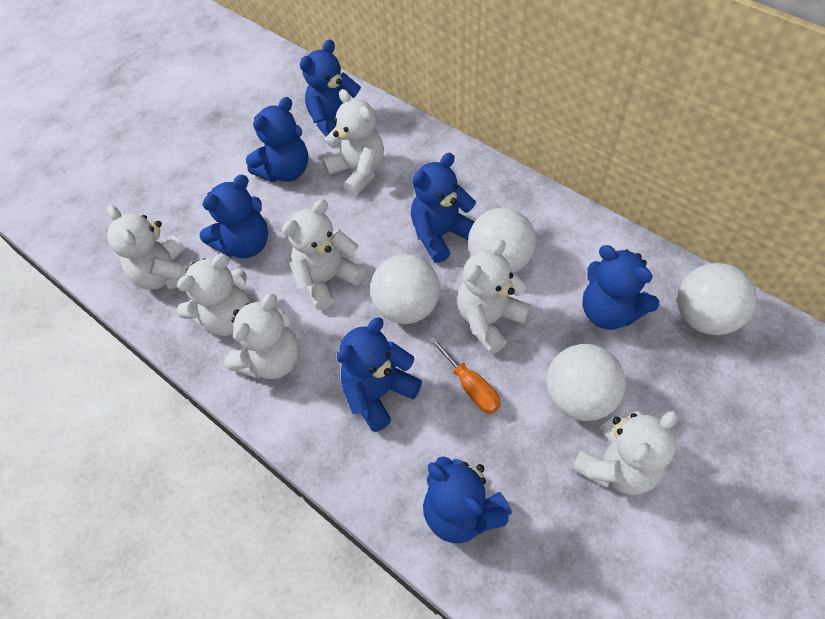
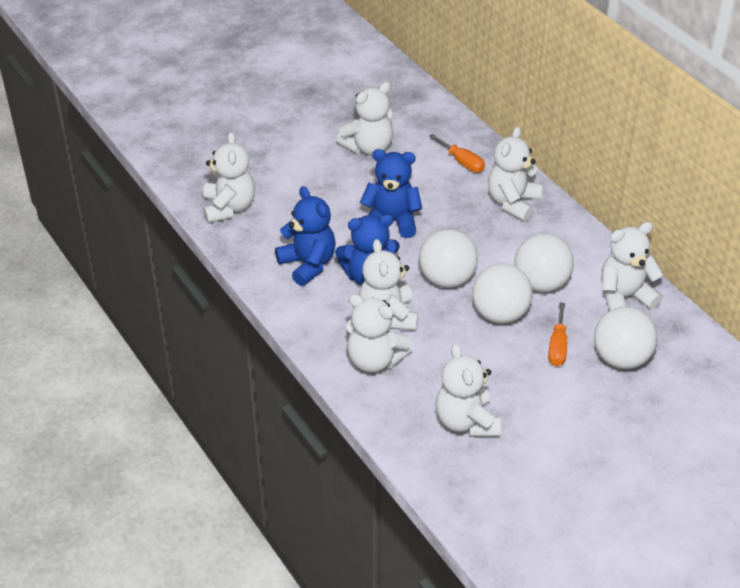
blue teddy bear: [200,175,268,258] [246,97,308,182] [300,39,361,136] [336,317,422,432] [411,153,476,263] [423,456,512,543] [582,245,659,330] = 7 -> [275,186,336,286] [335,214,400,285] [360,149,422,238] = 3
orange screwdriver: [430,337,501,414] = 1 -> [429,134,485,172] [548,302,567,366] = 2

